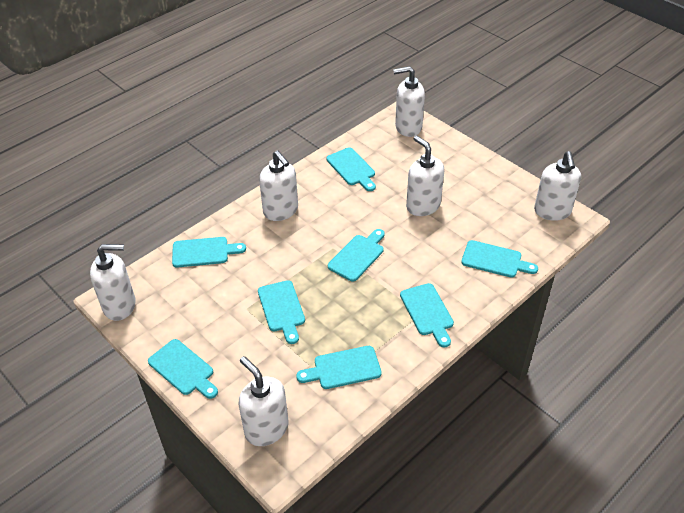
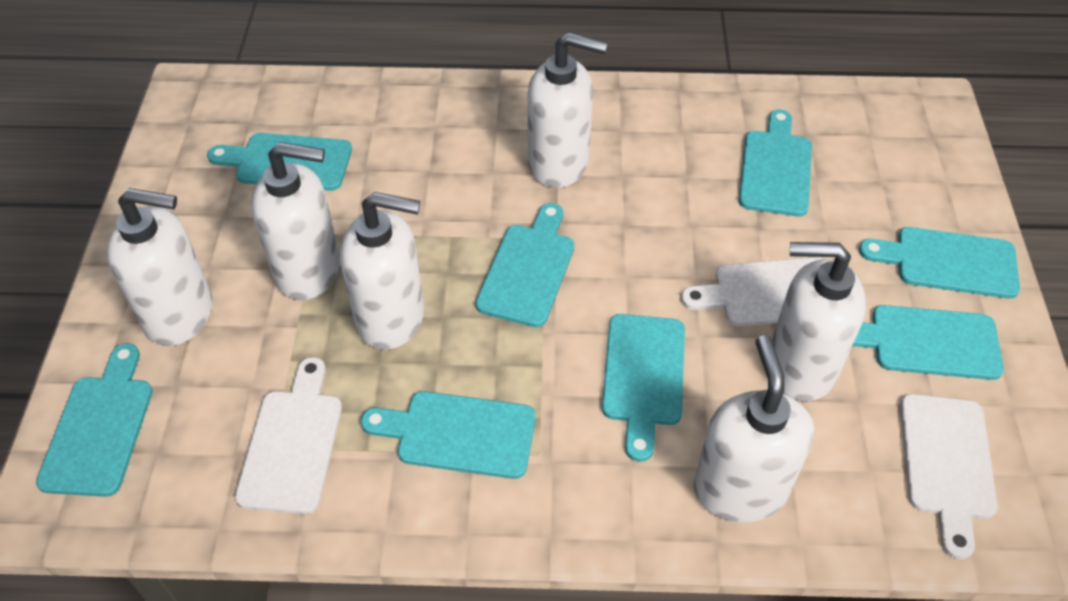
white cutting board: none = 0 -> [235,357,342,514] [681,257,823,326] [900,394,998,560] = 3

